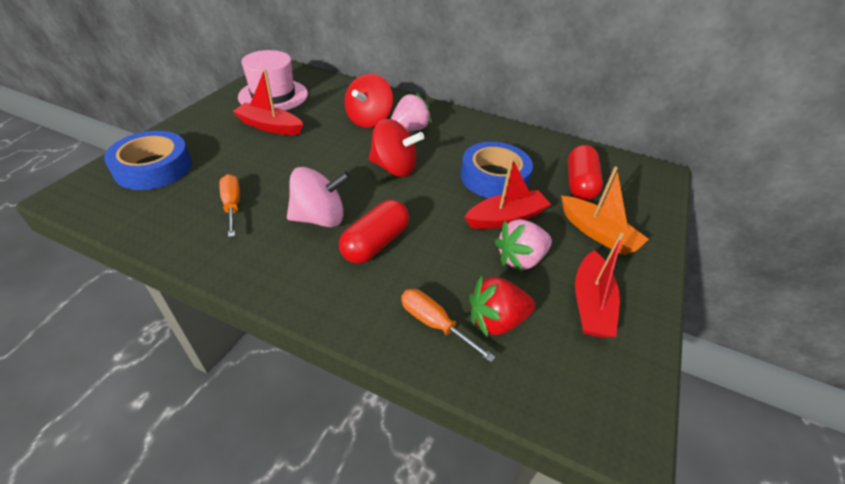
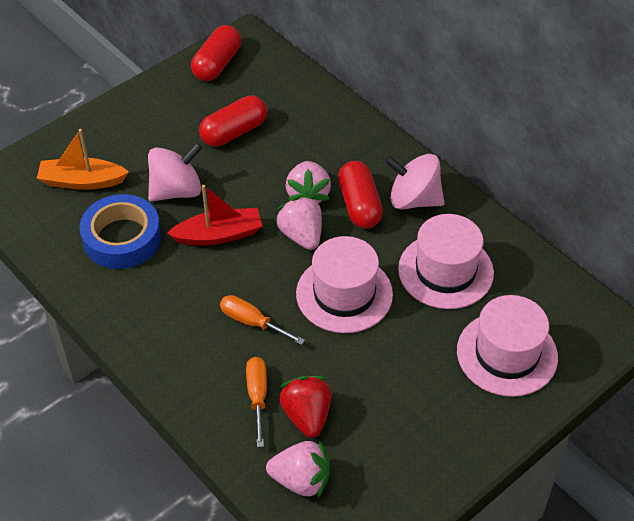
blue tape: [104,131,192,190] [461,142,533,198] = 2 -> [79,194,161,269] = 1
pink hat: [238,50,308,111] = 1 -> [296,236,393,333] [398,214,494,309] [457,295,558,397] = 3
pink spinning top: [287,167,351,227] = 1 -> [148,142,202,201] [385,154,445,210] = 2
pink strawberry: [391,92,432,132] [495,219,552,272] = 2 -> [266,440,329,498] [275,196,322,250] [286,161,331,203] = 3
red boat: [233,69,303,135] [465,158,551,229] [575,233,624,338] = 3 -> [167,185,262,246] = 1
red capsule: [339,200,409,264] [568,145,603,200] = 2 -> [191,25,241,81] [199,95,267,147] [338,161,383,228] = 3
red spinning top: [345,74,393,128] [369,119,424,177] = 2 -> none = 0

